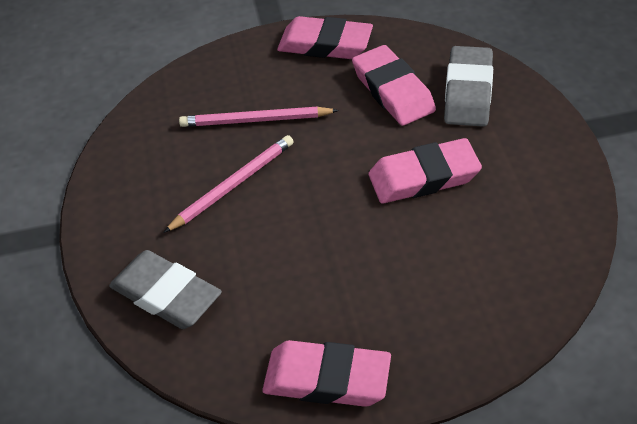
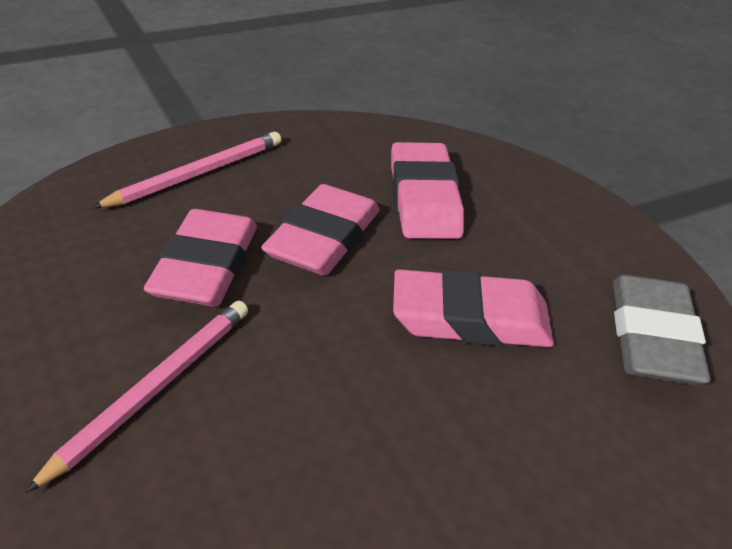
grey eraser: [109,250,222,329] [444,46,493,127] = 2 -> [613,275,711,385] = 1

